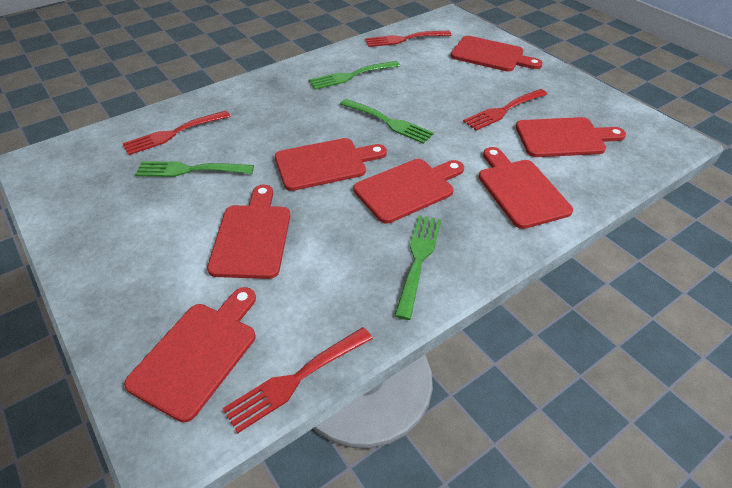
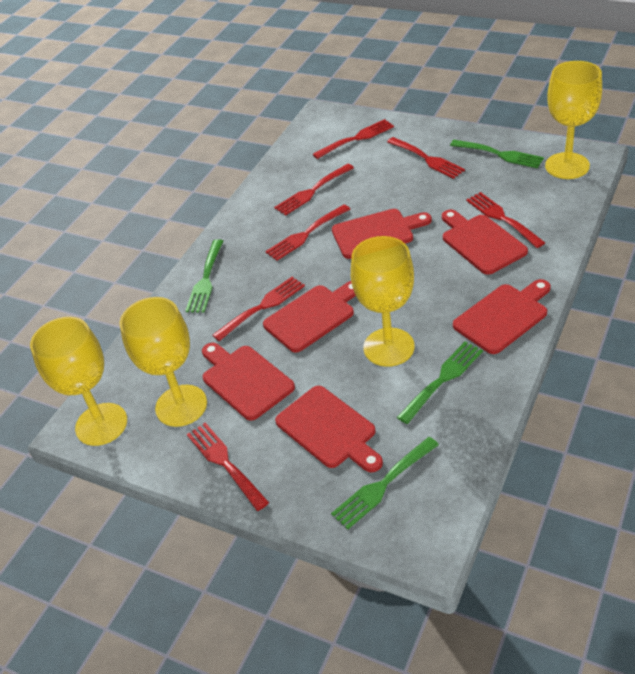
red cutting board: [124,287,256,422] [207,185,290,279] [275,138,387,191] [353,159,464,224] [451,36,543,71] [479,147,573,229] [516,117,626,157] = 7 -> [202,342,295,421] [263,281,356,353] [275,386,383,472] [332,209,432,259] [442,209,528,275] [453,279,551,354] = 6
red fork: [122,111,231,155] [223,327,373,434] [365,31,451,47] [463,89,547,131] = 4 -> [187,423,269,511] [212,277,305,341] [265,204,350,261] [274,164,354,216] [312,119,394,159] [387,137,465,179] [466,192,545,248] = 7
yellow goblet: none = 0 -> [30,317,127,446] [120,297,207,427] [351,236,415,367] [545,61,602,179] = 4

